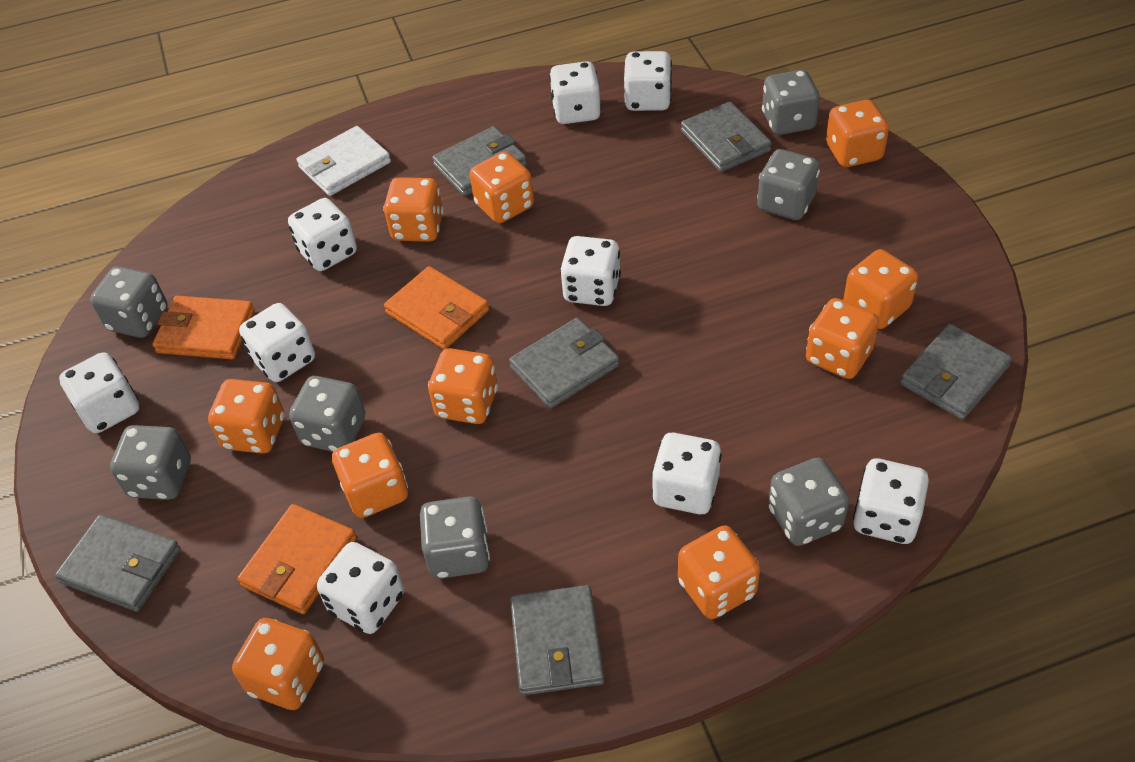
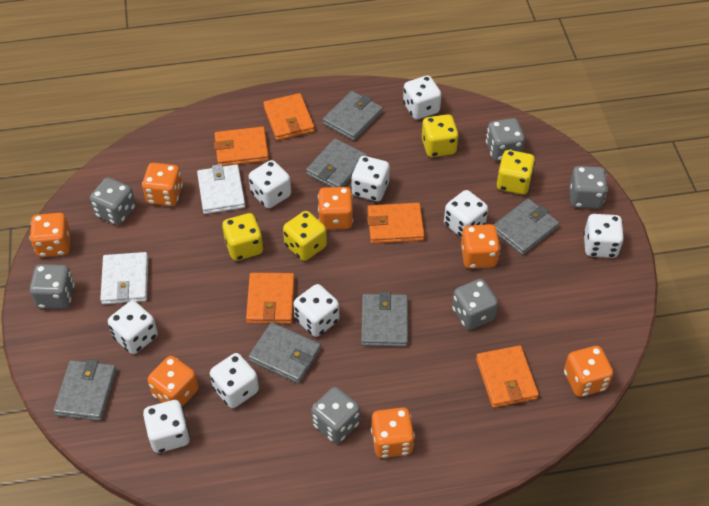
grey dice: [90,266,167,338] [110,425,191,500] [289,376,365,452] [420,496,490,579] [757,149,820,220] [762,70,820,135] [768,458,850,546] = 7 -> [30,264,75,309] [90,177,136,225] [311,387,360,443] [452,279,498,330] [486,118,525,161] [569,166,608,209] = 6
orange dice: [208,379,284,453] [232,618,324,710] [332,433,408,518] [383,177,444,242] [428,348,498,424] [470,152,534,223] [678,525,760,619] [806,298,879,379] [826,100,889,167] [843,249,918,329] = 10 -> [30,213,71,257] [142,163,183,206] [148,356,199,406] [318,187,353,230] [371,407,415,458] [461,224,501,269] [564,346,613,397] = 7
orange wallet: [152,296,255,359] [237,504,357,614] [384,266,489,349] = 3 -> [214,127,269,166] [246,273,295,324] [263,93,315,141] [367,203,425,244] [476,345,539,408] = 5
white wallet: [297,126,391,196] = 1 -> [100,252,148,304] [197,164,246,214] = 2
yellow dice: none = 0 -> [222,213,264,261] [283,211,327,261] [422,114,459,157] [497,150,535,195] = 4

